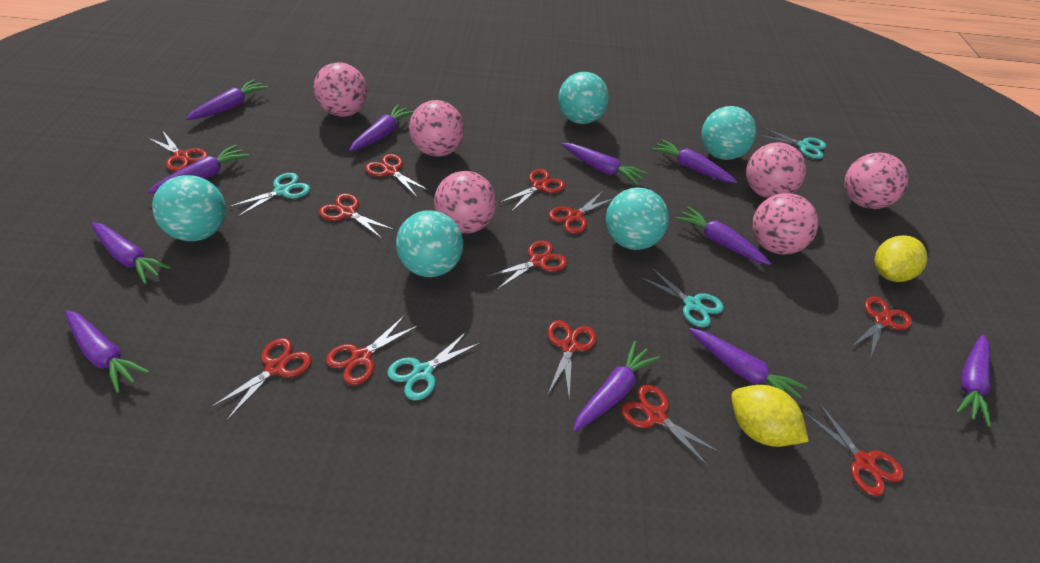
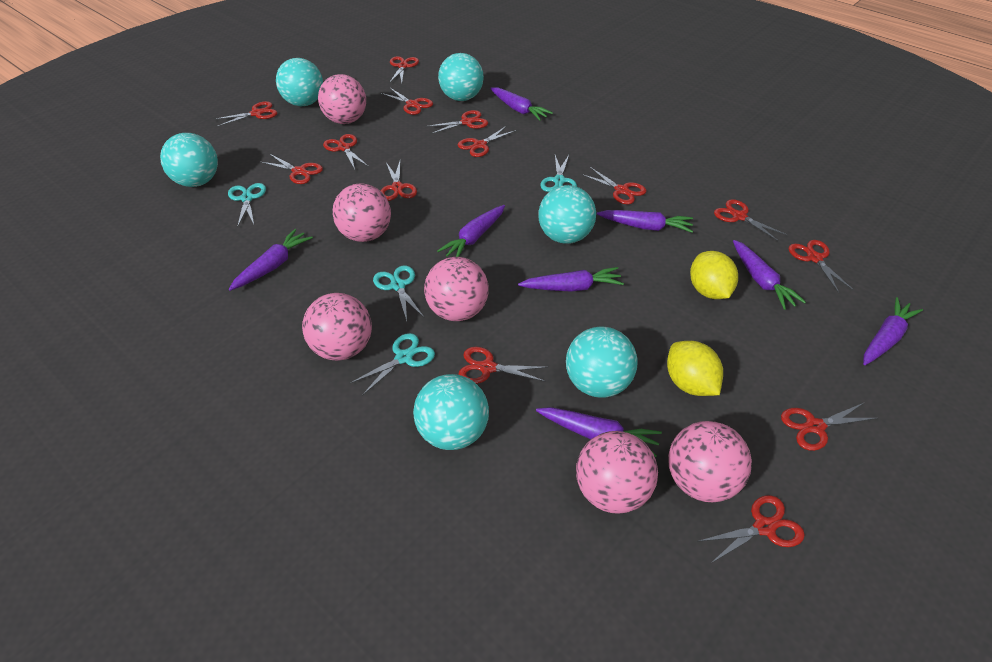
purple carrot: [65,310,150,393] [91,222,171,284] [148,145,249,194] [186,79,268,120] [349,105,414,152] [562,143,647,185] [573,341,660,432] [652,139,738,183] [675,207,772,265] [689,328,807,398] [956,334,991,427] = 11 -> [229,229,313,291] [437,205,505,257] [490,87,553,121] [518,267,624,292] [536,407,662,457] [597,210,693,233] [733,240,806,310] [863,297,923,365] = 8
red scissors: [147,130,208,172] [210,338,312,421] [319,193,395,239] [326,315,419,385] [365,154,430,197] [486,241,568,289] [499,169,565,212] [548,191,614,234] [548,320,597,397] [621,385,721,468] [803,402,904,496] [853,297,912,359] = 12 -> [214,101,278,127] [261,154,323,184] [323,134,369,169] [380,87,433,115] [381,161,417,201] [389,56,419,83] [425,110,488,134] [458,126,516,157] [458,347,549,384] [580,167,647,204] [697,495,805,564] [714,199,787,242] [781,403,878,451] [789,240,854,293] = 14
turquoise ball: [152,175,226,241] [396,210,463,277] [558,72,609,124] [606,188,669,250] [702,106,756,160] = 5 -> [160,133,218,187] [276,58,323,106] [413,374,489,450] [438,53,484,101] [538,185,596,244] [566,327,637,398] = 6

